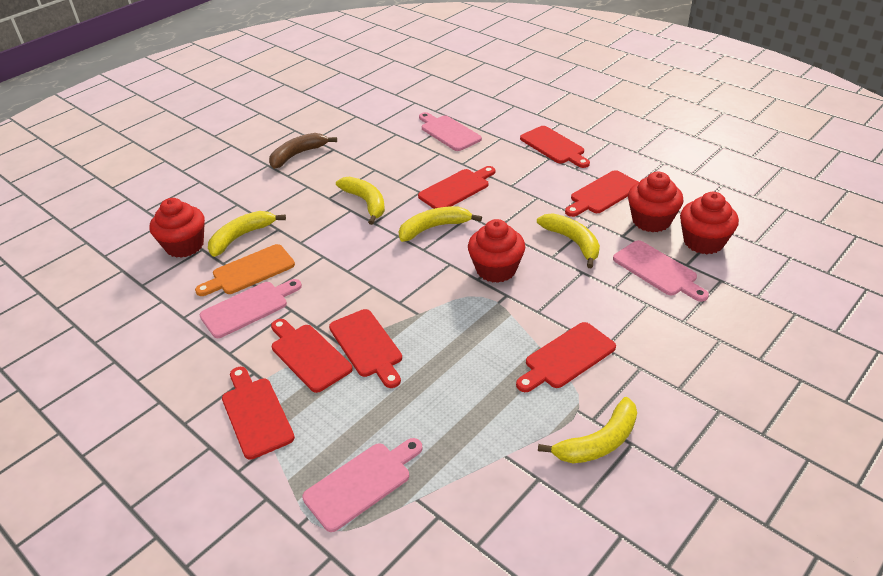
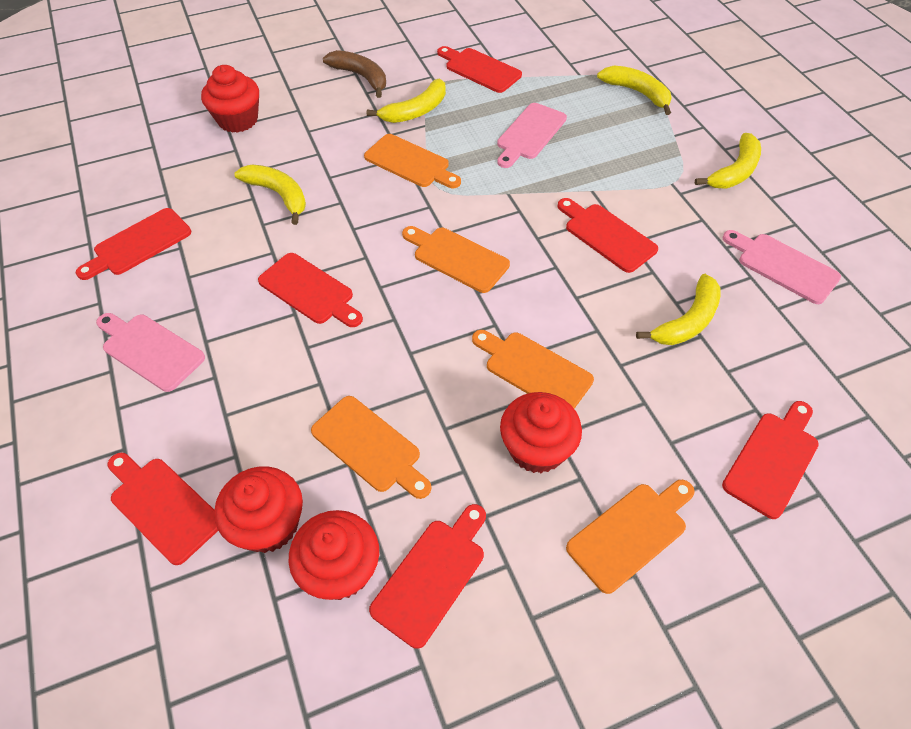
orange cutting board: [195,244,295,296] = 1 -> [311,396,431,499] [364,134,461,188] [402,226,510,293] [472,330,594,409] [566,480,695,594] = 5
pink cutting board: [200,279,302,338] [302,438,423,532] [419,112,482,151] [613,240,709,302] = 4 -> [96,313,205,392] [497,103,567,168] [723,230,841,304] = 3

